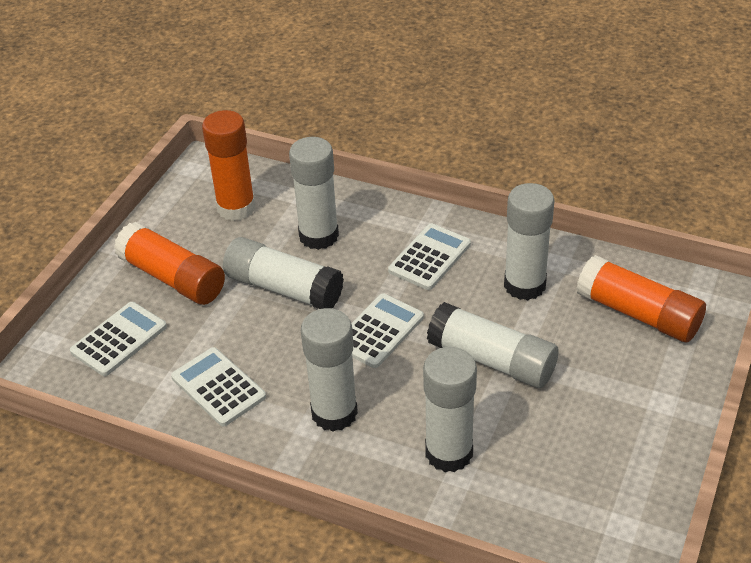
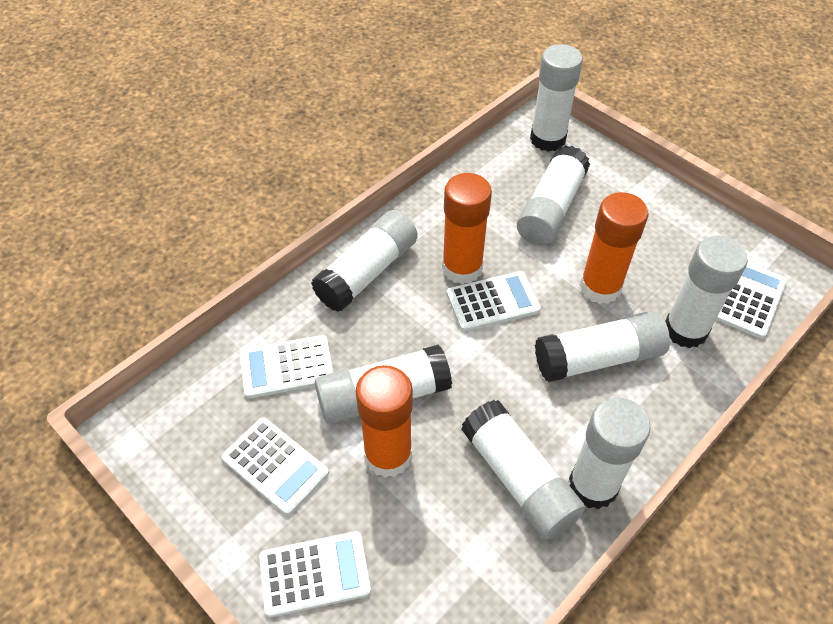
white calculator: [70,302,167,376] [171,347,266,426] [351,293,424,368] [388,223,471,290] = 4 -> [222,417,329,515] [240,335,333,398] [259,531,371,617] [447,271,541,332] [716,263,787,339] = 5
white glue stick: [223,237,344,309] [289,137,339,250] [301,308,358,431] [423,347,477,472] [427,302,559,388] [504,183,555,300] = 6 -> [311,210,418,312] [315,344,452,424] [461,400,585,540] [517,145,590,245] [530,44,583,152] [535,311,670,382] [569,397,651,509] [665,236,748,348] = 8

